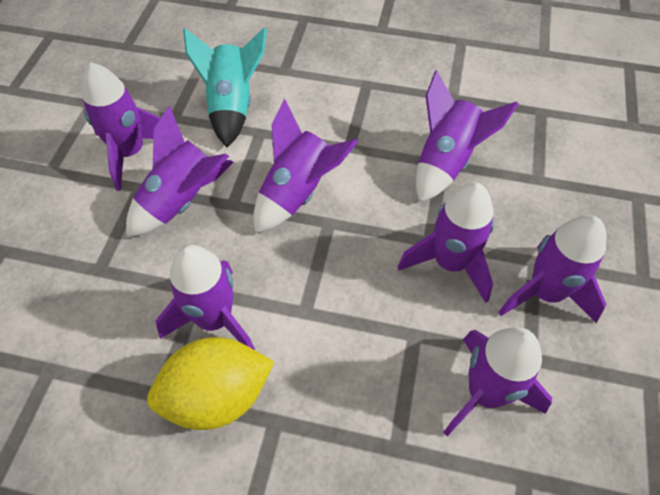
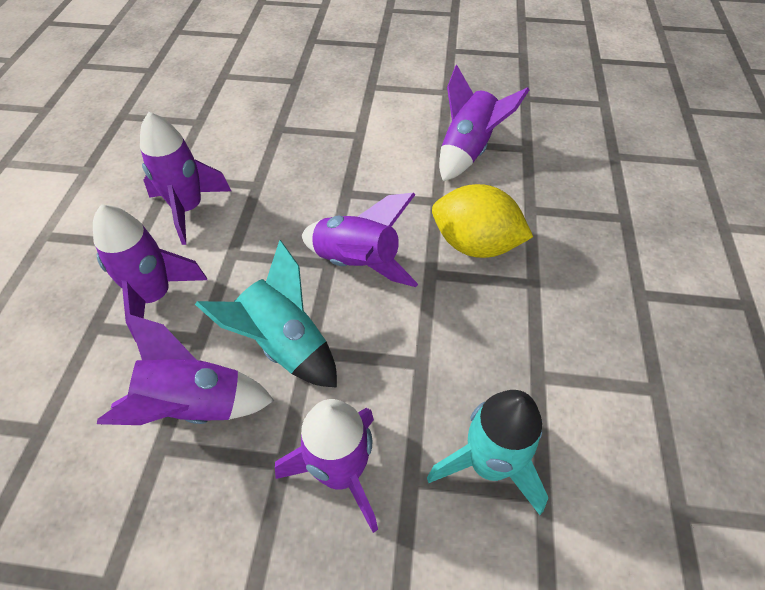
purple rocket: [82,63,161,191] [126,106,234,237] [156,245,255,350] [254,99,359,233] [398,183,494,303] [416,70,518,202] [443,327,552,436] [498,215,606,323] = 8 -> [93,204,207,342] [97,314,274,425] [140,112,231,245] [275,399,378,533] [301,193,418,287] [439,65,529,181] = 6
turquoise rocket: [183,27,267,147] = 1 -> [195,240,337,388] [427,390,549,515] = 2

